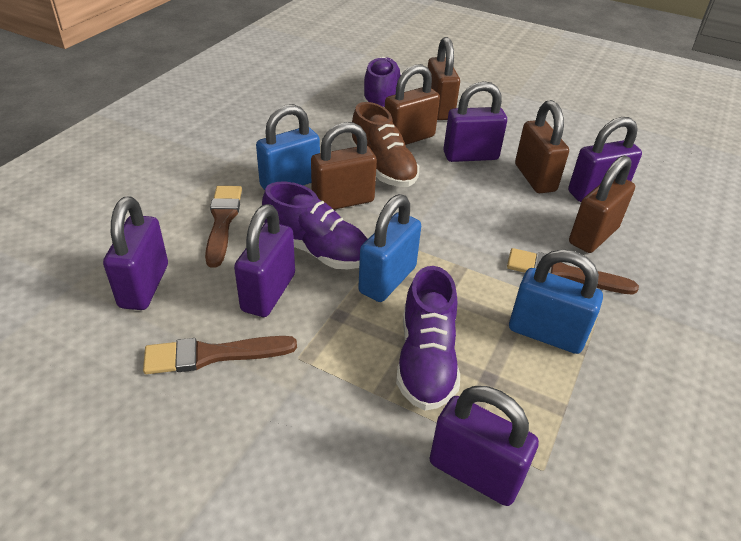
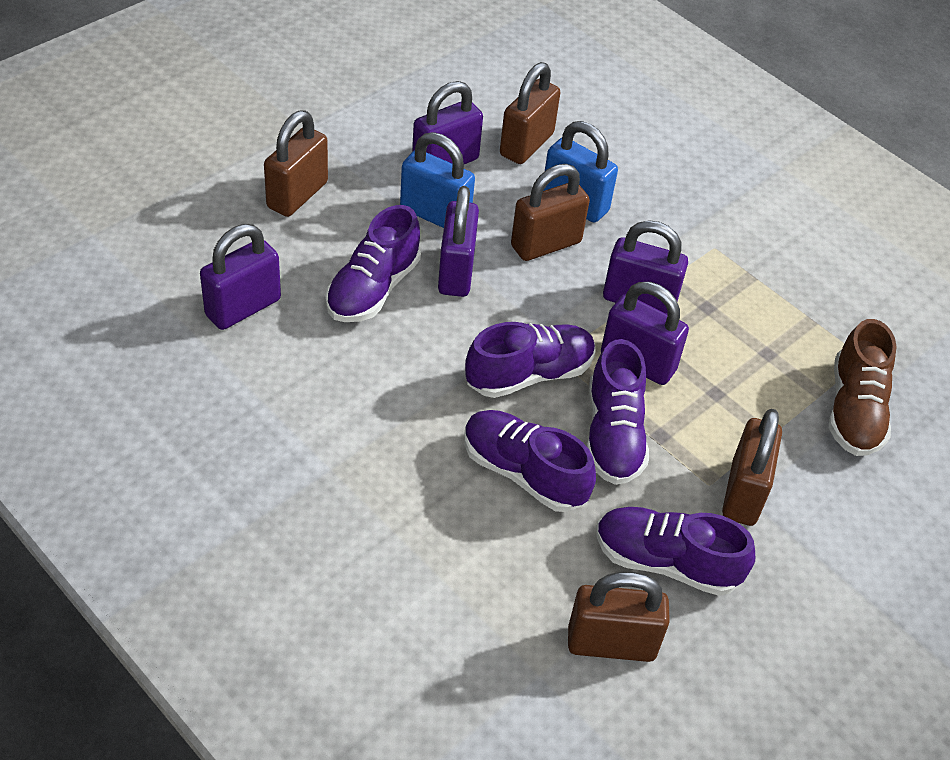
blue padlock: [256,104,320,190] [358,194,421,302] [509,250,603,354] = 3 -> [400,132,475,228] [544,121,618,223] = 2
brown brush: [143,336,297,374] [205,186,242,267] [507,248,639,295] = 3 -> none = 0
purple shoe: [262,182,367,270] [363,57,402,108] [396,266,460,411] = 3 -> [325,205,421,322] [465,322,596,398] [465,410,596,512] [587,339,649,485] [596,507,755,596] = 5

